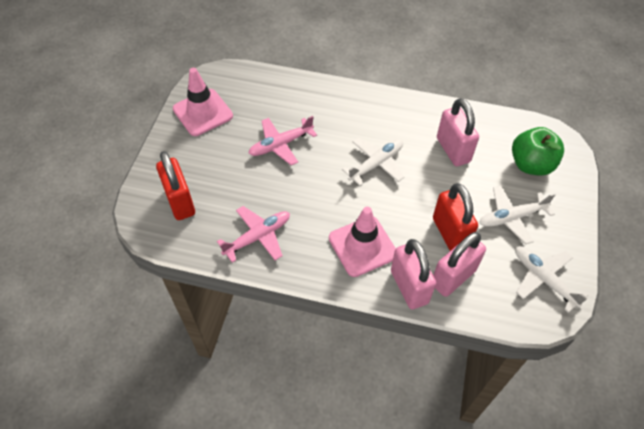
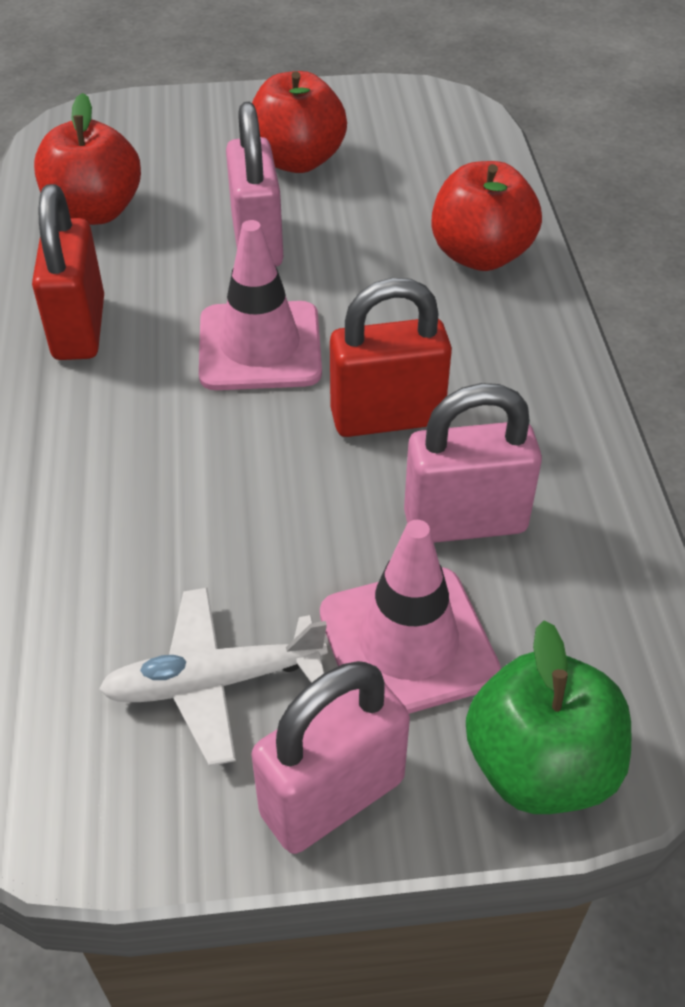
pink plane: [217,206,290,263] [248,116,317,165] = 2 -> none = 0
red apple: none = 0 -> [34,93,141,225] [252,71,347,173] [432,161,542,271] = 3
white plane: [342,137,404,186] [479,186,555,245] [515,246,588,313] = 3 -> [99,587,328,766] = 1

